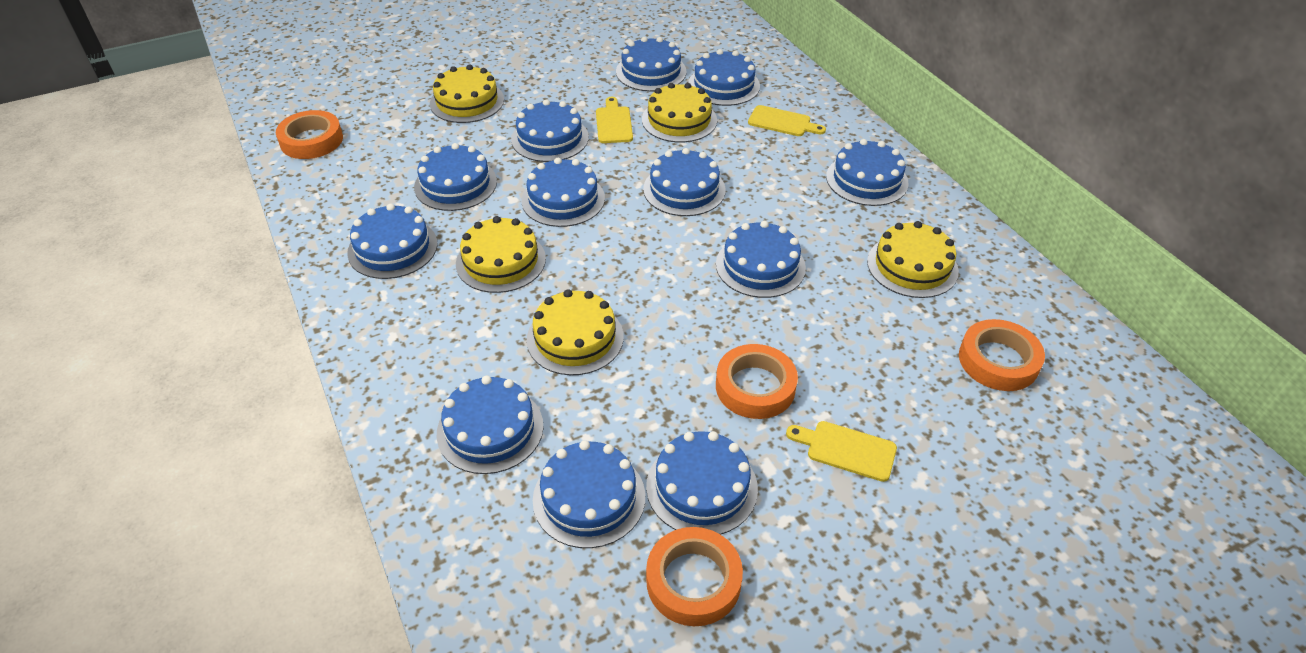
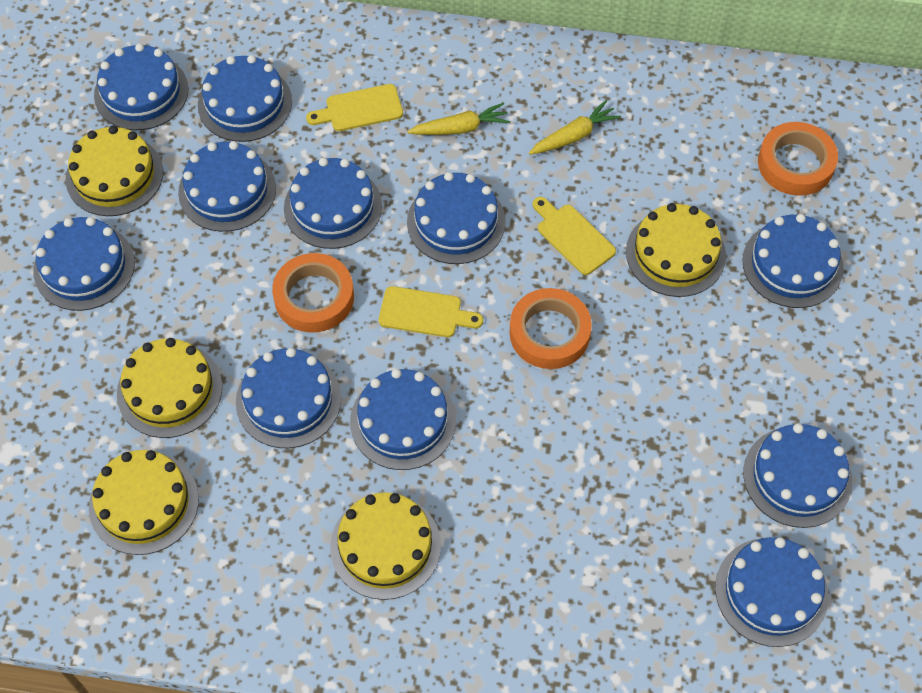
blue cake: [347,204,437,279] [414,143,497,211] [437,375,543,474] [511,99,589,162] [521,158,605,227] [533,440,645,548] [616,37,687,92] [643,148,726,216] [646,431,758,535] [688,49,760,106] [716,221,806,298] [826,139,909,206] = 12 -> [33,217,135,311] [94,43,188,131] [178,141,276,232] [198,55,292,142] [236,348,341,448] [284,158,382,249] [350,369,456,470] [407,172,505,264] [715,537,829,647] [742,214,844,308] [743,423,852,528] = 11
orange tape: [276,110,343,159] [646,527,743,626] [716,344,798,419] [959,319,1045,391] = 4 -> [272,253,354,333] [509,288,592,369] [758,122,838,196] = 3
yellow carrot: none = 0 -> [407,103,510,135] [529,100,621,155] = 2

